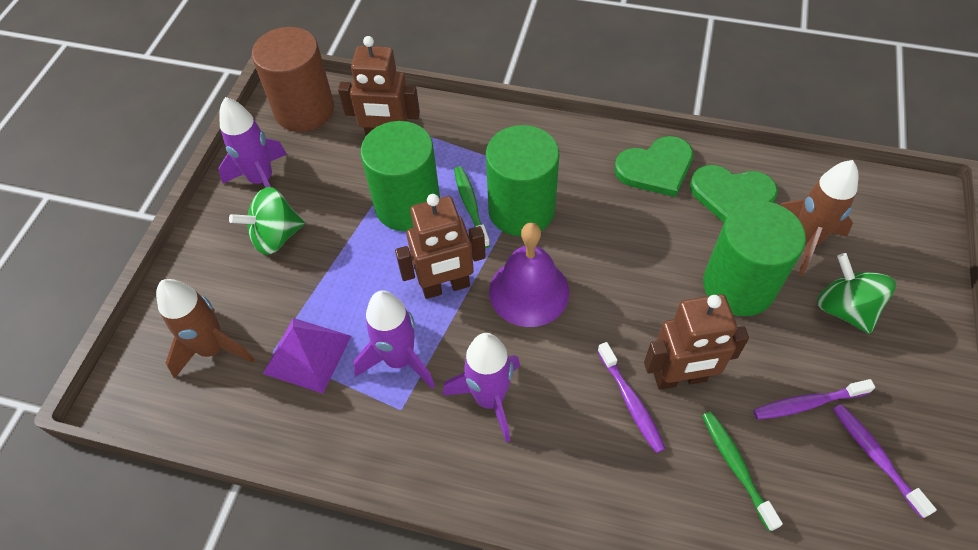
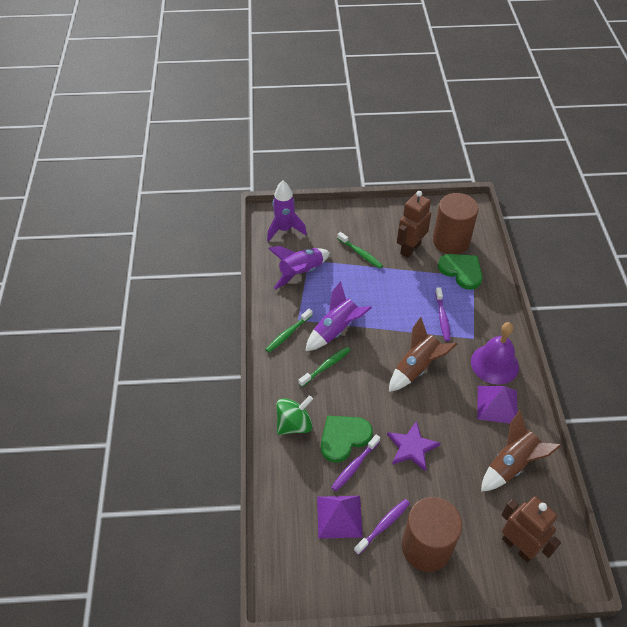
brown cylinder: [252,27,334,132] = 1 -> [402,497,462,572] [433,193,478,254] = 2
brown robot: [338,36,420,135] [395,194,486,299] [644,294,749,390] = 3 -> [397,191,431,258] [501,496,561,563] = 2
green cylinder: [360,121,440,232] [486,125,559,236] [703,201,806,316] = 3 -> none = 0
green spinning top: [229,187,305,255] [817,253,896,334] = 2 -> [276,395,313,435] = 1
green toothbrush: [454,166,490,248] [702,412,783,531] = 2 -> [265,309,313,352] [298,347,351,387] [337,232,383,269] = 3
purple pyramid: [263,318,351,393] = 1 -> [317,496,363,539] [477,386,517,424] = 2
purple star: none = 0 -> [387,421,441,472] = 1

